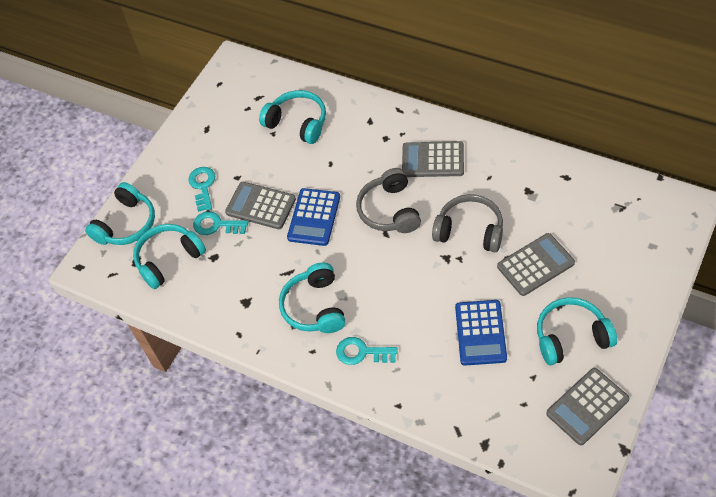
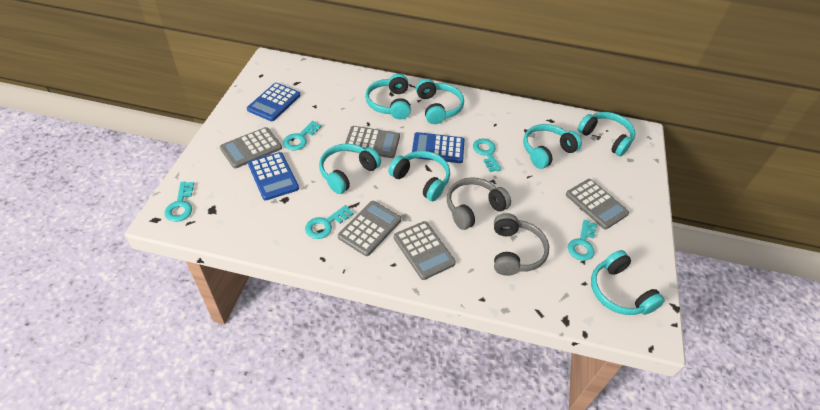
blue calculator: [287,188,340,246] [455,300,507,366] = 2 -> [247,83,300,121] [248,152,299,200] [412,132,464,163] = 3
grey calculator: [225,182,296,229] [402,141,464,177] [497,233,575,296] [546,368,629,445] = 4 -> [220,127,282,168] [338,201,401,256] [345,126,400,158] [394,221,456,280] [566,179,629,229] = 5
turquoise headphones: [85,182,155,245] [133,224,206,289] [259,90,326,144] [279,262,346,333] [537,297,617,365] = 5 -> [319,144,381,194] [365,74,411,119] [388,151,450,201] [416,79,464,124] [523,124,582,169] [578,112,636,156] [591,250,665,315] = 7
turquoise key: [188,167,215,212] [193,211,248,235] [336,337,398,365] = 3 -> [164,182,194,222] [283,121,322,150] [305,205,354,239] [473,139,502,172] [568,220,597,261] = 5

